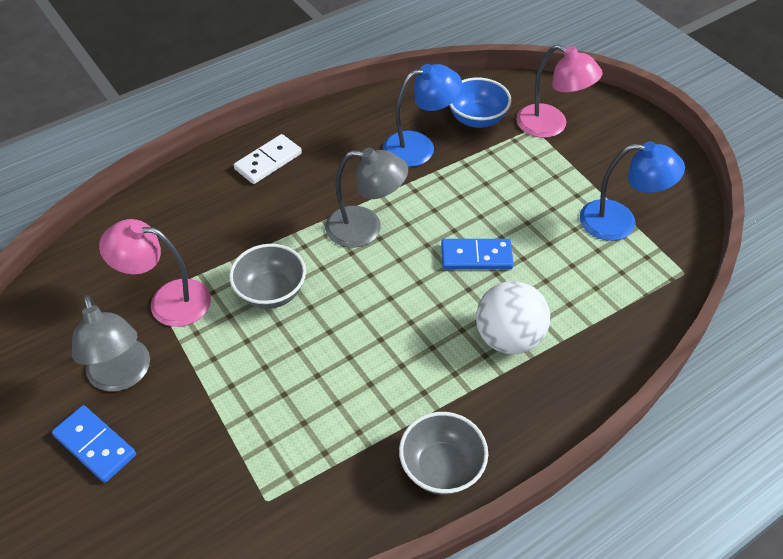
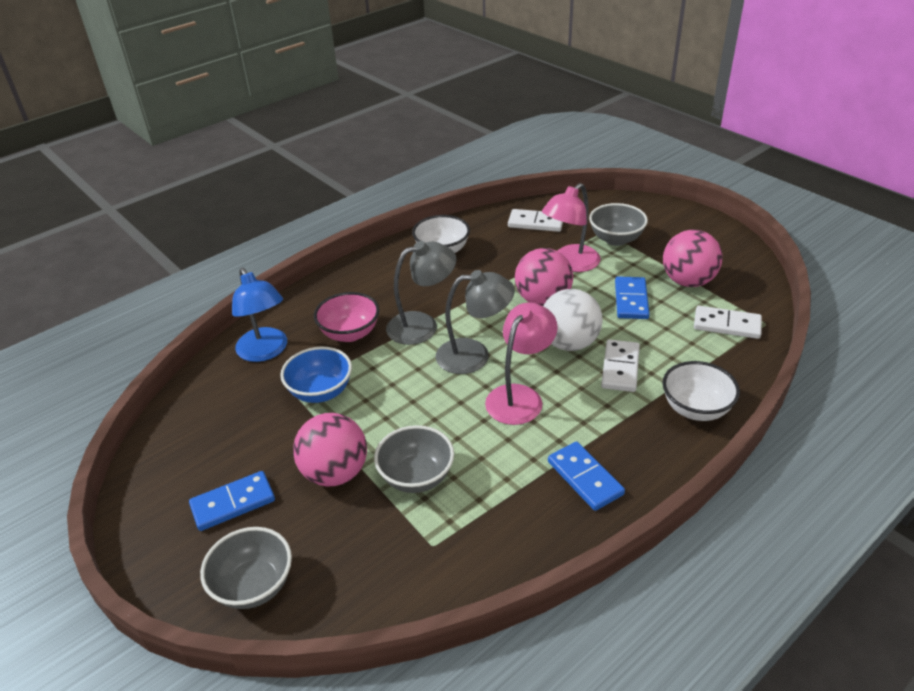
blue domino: [52,405,136,483] [441,239,514,270] = 2 -> [189,471,275,531] [548,441,625,511] [615,276,649,319] = 3
blue lamp: [383,64,462,167] [580,141,685,241] = 2 -> [232,268,287,362] = 1
grey bowl: [229,244,306,309] [399,412,488,495] = 2 -> [200,527,292,609] [374,425,454,493] [589,203,648,246] = 3
pink ball: none = 0 -> [293,413,367,486] [515,248,573,306] [663,230,723,287] = 3
pink bowl: none = 0 -> [314,292,379,342] = 1
white bowl: none = 0 -> [412,215,470,253] [662,361,740,421] = 2
white domino: [234,134,302,184] = 1 -> [508,209,563,232] [601,339,640,392] [694,306,762,339] = 3

